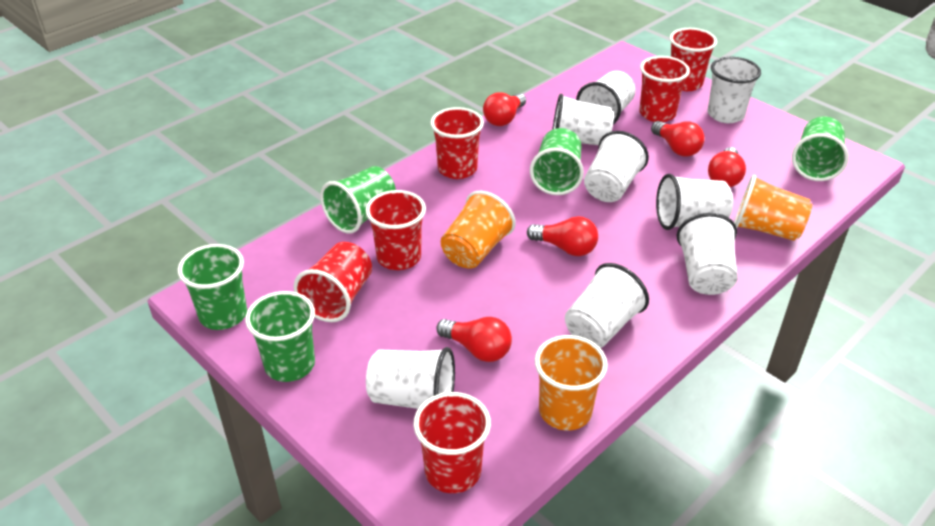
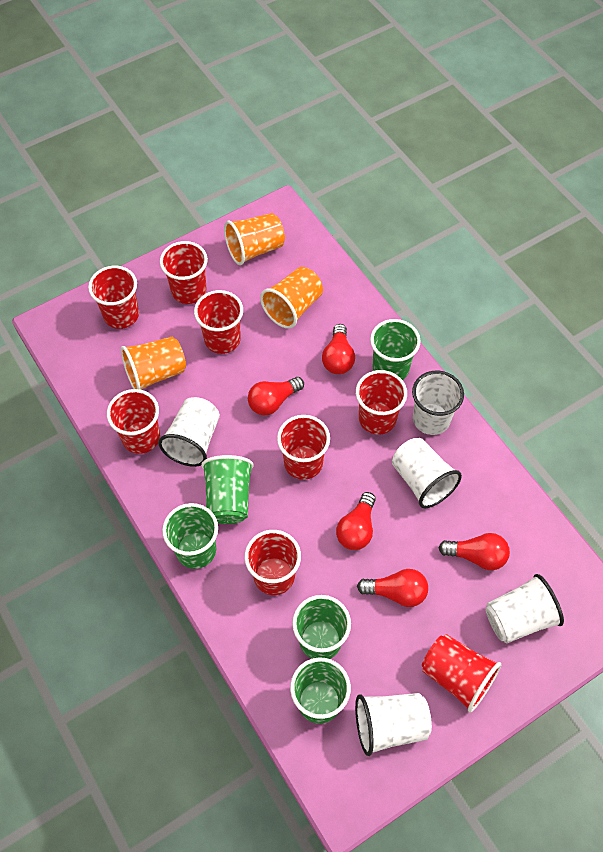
red cup: [293,242,372,322] [365,190,426,270] [413,392,491,493] [430,107,484,179] [639,56,690,122] [670,28,717,91] = 6 -> [88,266,139,329] [107,389,160,454] [160,241,208,304] [194,290,243,354] [244,530,301,595] [277,415,330,480] [356,370,407,435] [422,634,501,713] = 8
white cup: [366,347,455,409] [552,94,614,145] [565,263,649,348] [576,71,635,125] [584,131,649,202] [656,174,733,230] [677,213,738,295] [708,57,761,123] = 8 -> [158,397,220,467] [355,693,432,756] [392,438,462,508] [412,370,464,435] [485,574,564,643] = 5

